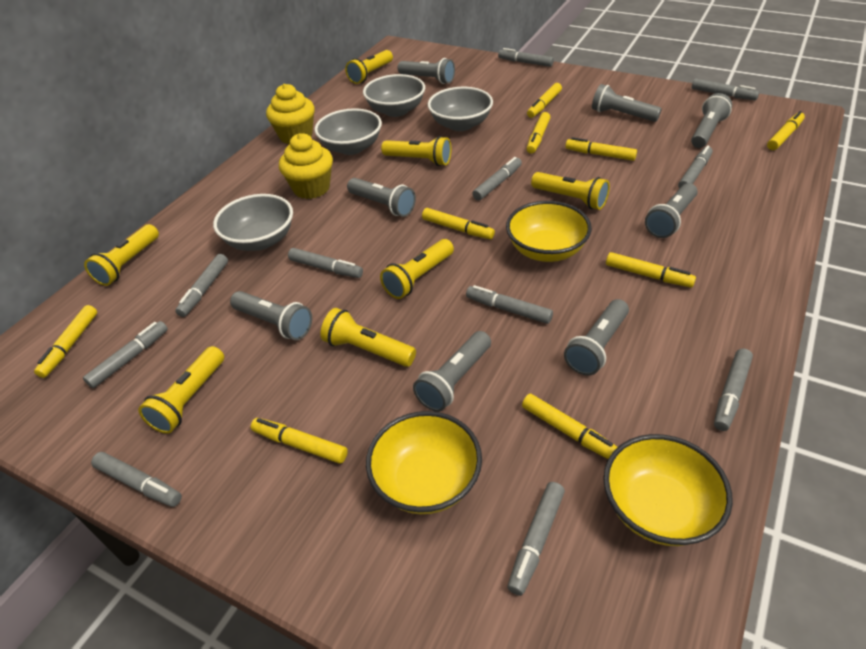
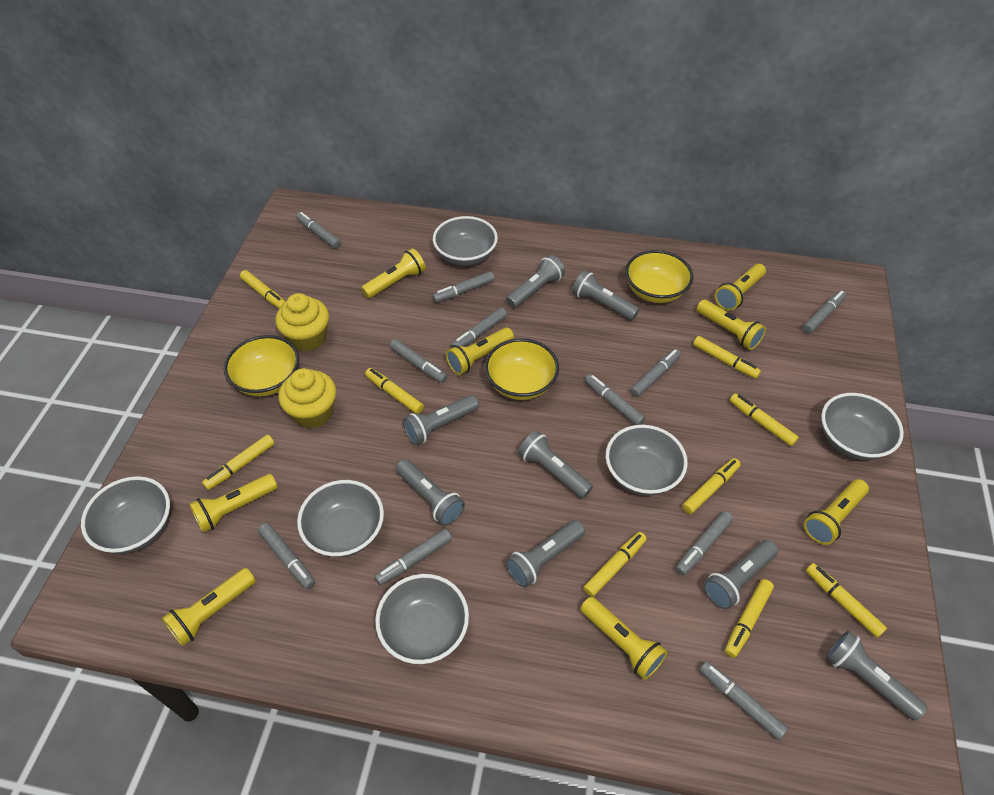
grey bowl: [213,194,293,251] [314,108,382,155] [363,74,425,117] [428,87,493,131] = 4 -> [81,476,170,554] [297,480,384,557] [375,574,469,664] [433,216,498,266] [606,425,688,496] [821,393,904,460] = 6
yellow flashlight: [84,224,159,286] [138,346,224,434] [320,308,416,367] [345,50,393,84] [380,239,454,299] [381,136,451,166] [531,172,610,210] = 7 -> [162,568,256,646] [189,474,278,533] [361,248,426,298] [446,327,514,375] [580,597,668,680] [697,300,766,350] [715,264,766,311] [804,479,869,545] = 8

